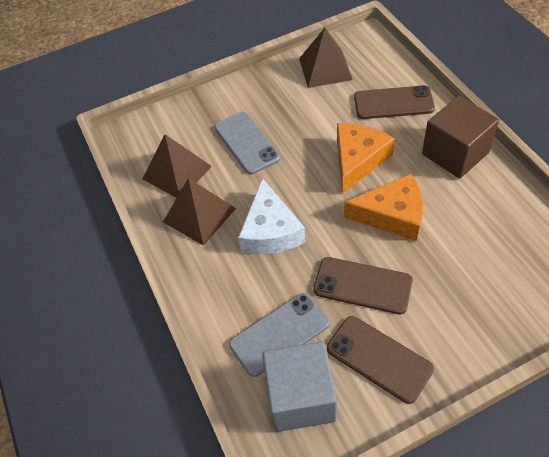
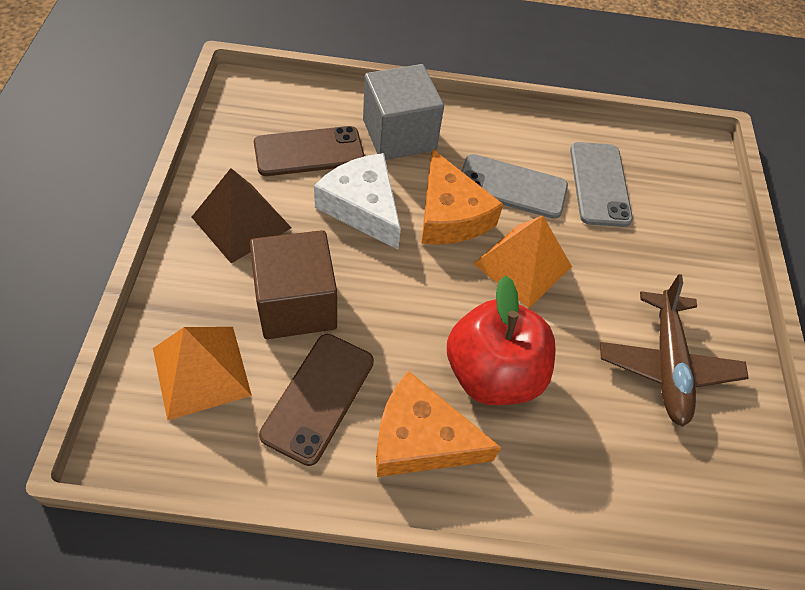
brown phone: [313,257,413,314] [327,316,434,404] [354,85,435,119] = 3 -> [254,126,365,176] [259,334,374,466] = 2
brown plane: none = 0 -> [600,274,749,427] = 1
brown pyramid: [143,134,212,198] [163,178,236,246] [299,28,353,88] = 3 -> [192,168,292,263] = 1
orange pyramid: none = 0 -> [153,327,252,421] [474,216,572,308] = 2
red apple: none = 0 -> [447,275,556,405] = 1

